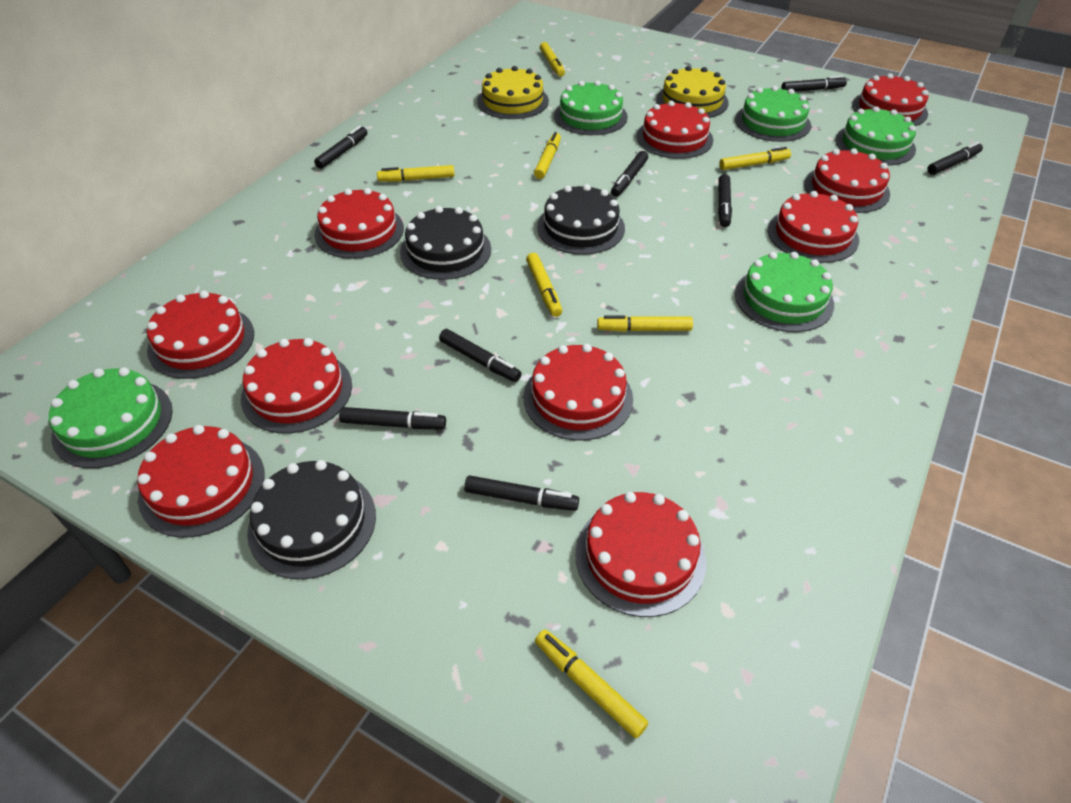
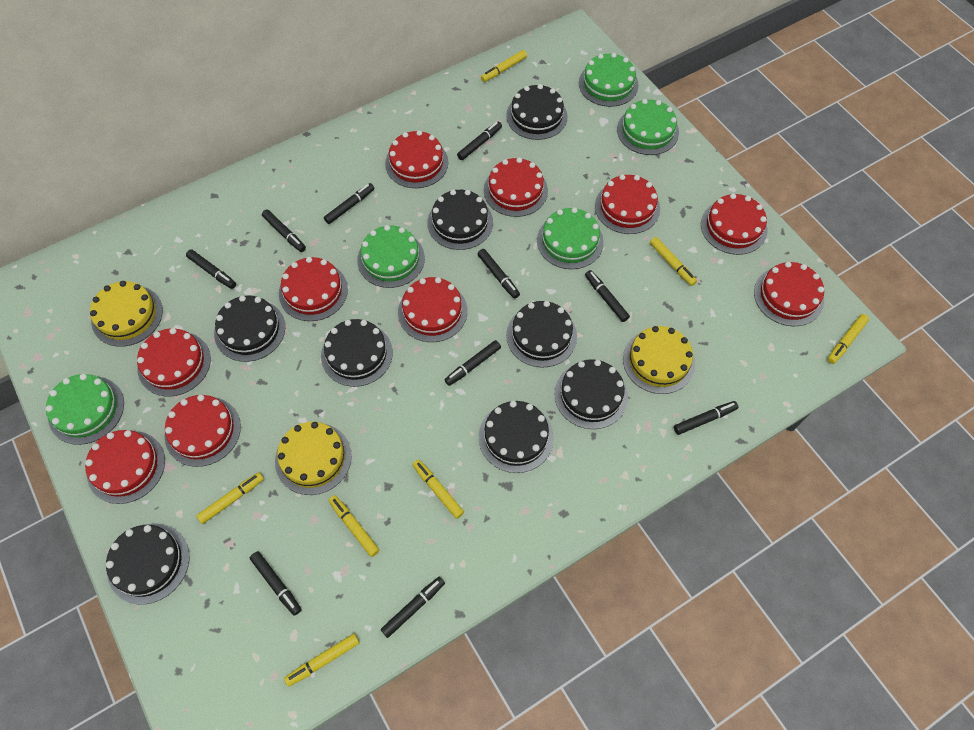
black cake: [247,460,376,579] [400,206,491,280] [537,184,625,255] = 3 -> [106,524,189,604] [214,295,285,362] [321,319,393,387] [427,190,493,250] [479,401,554,473] [506,84,567,140] [506,301,577,367] [554,359,628,429] = 8
black marker: [314,126,368,169] [339,407,446,429] [439,329,522,382] [464,475,579,511] [611,151,648,197] [718,174,732,227] [781,76,847,92] [927,142,983,175] = 8 -> [186,249,236,289] [250,551,301,616] [262,209,306,252] [324,183,374,224] [381,577,445,638] [445,340,501,386] [457,121,502,160] [478,249,520,299] [585,270,630,322] [674,401,738,435] = 10
yellow cake: [477,66,549,119] [656,66,729,118] = 2 -> [90,281,163,347] [275,422,352,495] [623,326,695,394] = 3

